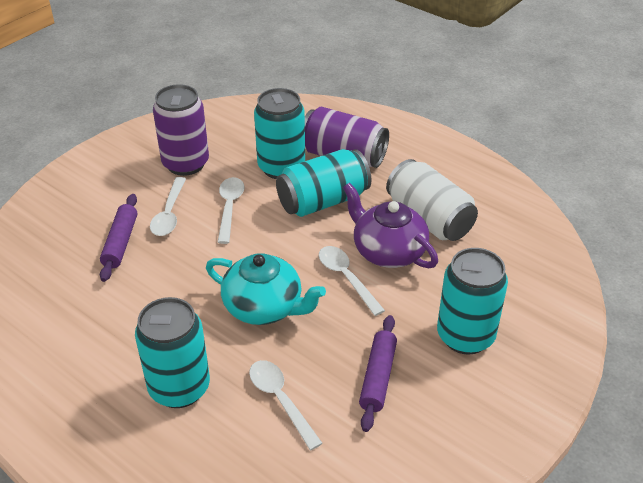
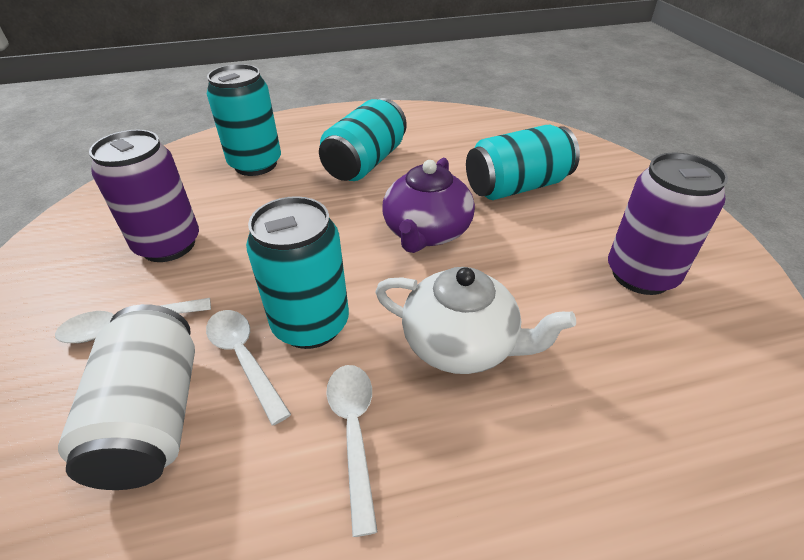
purple rolling pin: [100,194,138,282] [359,315,397,432] = 2 -> none = 0
turquoise teapot: [206,253,326,325] = 1 -> none = 0
white spoon: [150,177,186,236] [217,177,244,244] [249,360,323,450] [319,246,385,316] = 4 -> [55,298,211,343] [206,310,291,425] [326,365,378,537] = 3
white teapot: none = 0 -> [375,267,576,374] = 1

